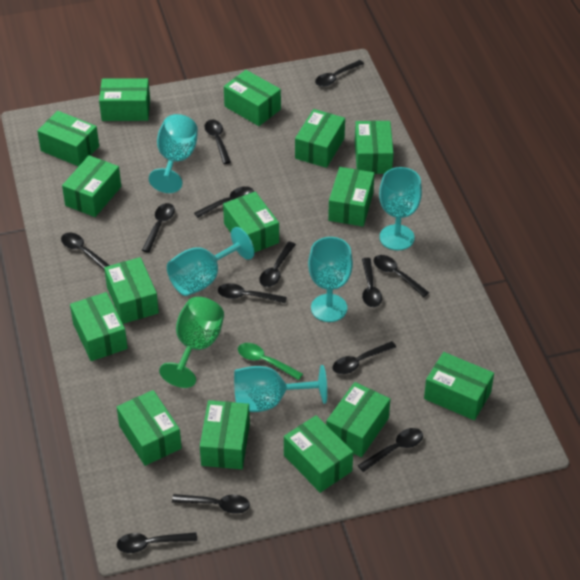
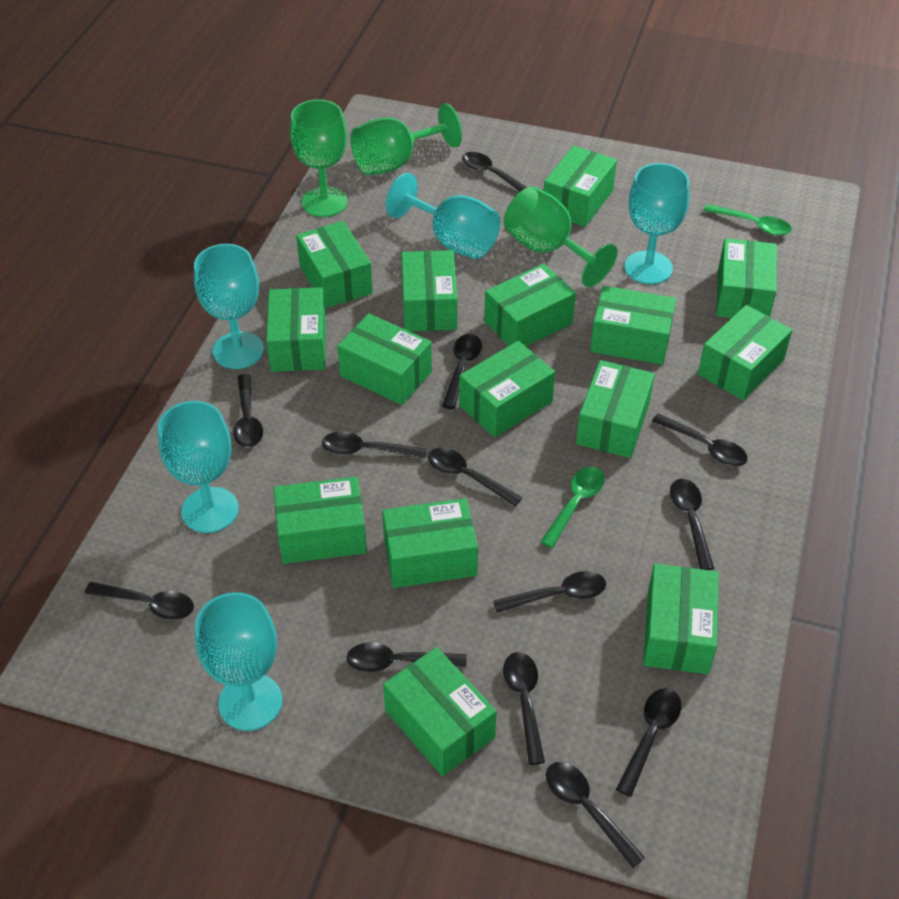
green goblet: [159,297,224,388] = 1 -> [290,99,348,217] [350,103,462,176] [504,187,617,287] = 3
green spoon: [238,343,303,380] = 1 -> [540,467,605,548] [704,204,792,236] = 2

